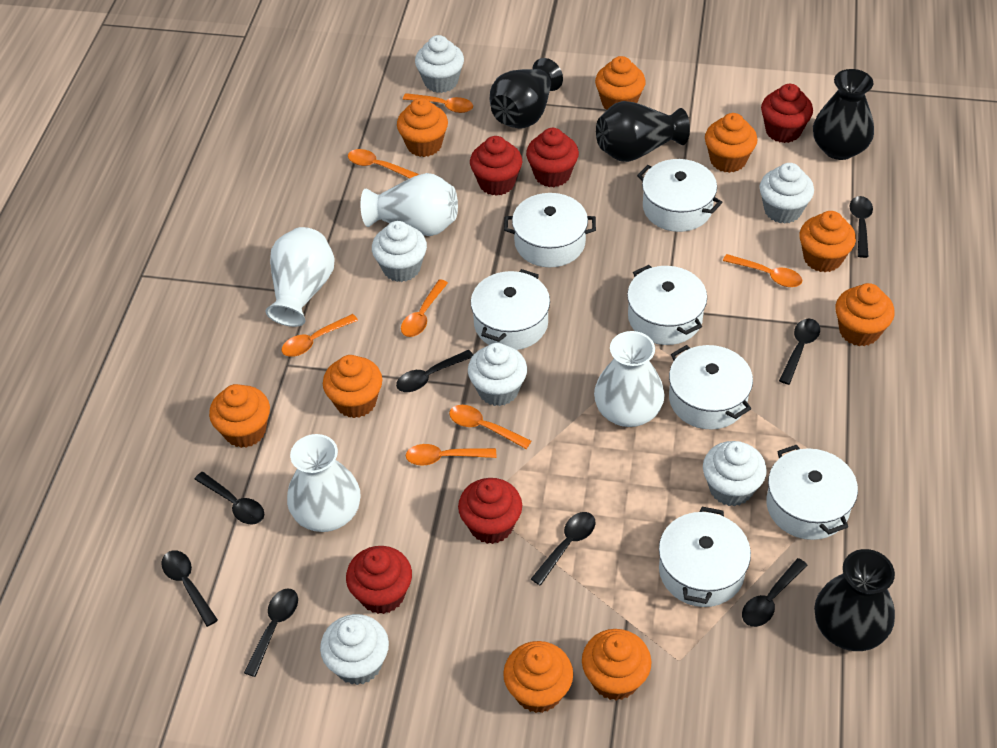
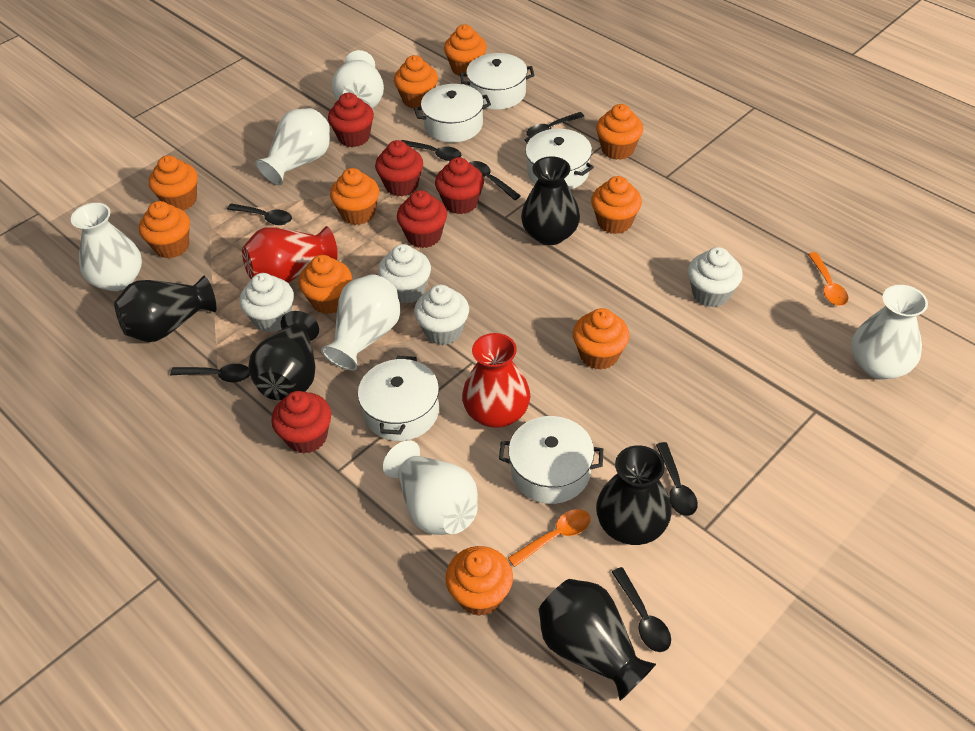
black spoon: [161,551,218,627] [194,472,264,524] [244,589,298,677] [396,350,473,392] [531,512,595,586] [742,558,808,627] [779,318,820,385] [850,196,873,258] = 8 -> [170,364,250,383] [227,203,292,225] [401,140,461,161] [469,161,521,200] [526,112,585,136] [612,567,671,652] [656,442,698,516] = 7
black vase: [490,58,563,129] [596,101,690,162] [813,69,874,160] [814,549,895,651] = 4 -> [114,275,216,342] [248,311,319,400] [521,156,580,245] [539,579,656,701] [596,445,672,545] = 5
orange cupcake: [209,384,270,448] [323,355,382,418] [397,98,448,157] [503,641,573,713] [582,629,651,700] [595,56,646,110] [705,113,757,173] [799,211,856,272] [835,283,895,346] = 9 -> [139,201,190,258] [149,155,198,210] [299,255,352,314] [330,168,379,225] [394,55,438,108] [444,24,487,77] [445,546,513,616] [573,308,629,370] [591,176,642,234] [596,104,643,160] = 10
orange spoon: [282,314,358,357] [348,149,418,178] [401,279,448,337] [403,93,473,113] [406,444,496,465] [449,405,531,449] [723,254,803,287] = 7 -> [508,509,591,567] [808,252,848,306] = 2
red vase: none = 0 -> [242,226,338,283] [462,333,530,428] = 2
white cupcake: [320,614,389,685] [372,221,427,282] [415,35,464,93] [468,343,527,406] [703,441,767,506] [759,163,814,224] = 6 -> [240,273,294,333] [378,244,431,303] [414,285,469,345] [688,247,743,307] = 4
white pot: [471,269,550,350] [504,193,596,267] [627,265,707,345] [637,159,722,232] [659,507,751,607] [669,345,753,429] [766,445,858,540] = 7 -> [358,356,439,441] [414,84,491,143] [460,53,534,110] [499,416,603,504] [525,129,594,190] = 5
white vase: [266,227,335,327] [287,434,361,532] [360,173,458,236] [594,331,664,427] = 4 -> [71,203,142,291] [255,108,330,185] [321,274,401,370] [332,50,384,109] [383,440,478,535] [851,285,928,379] = 6

